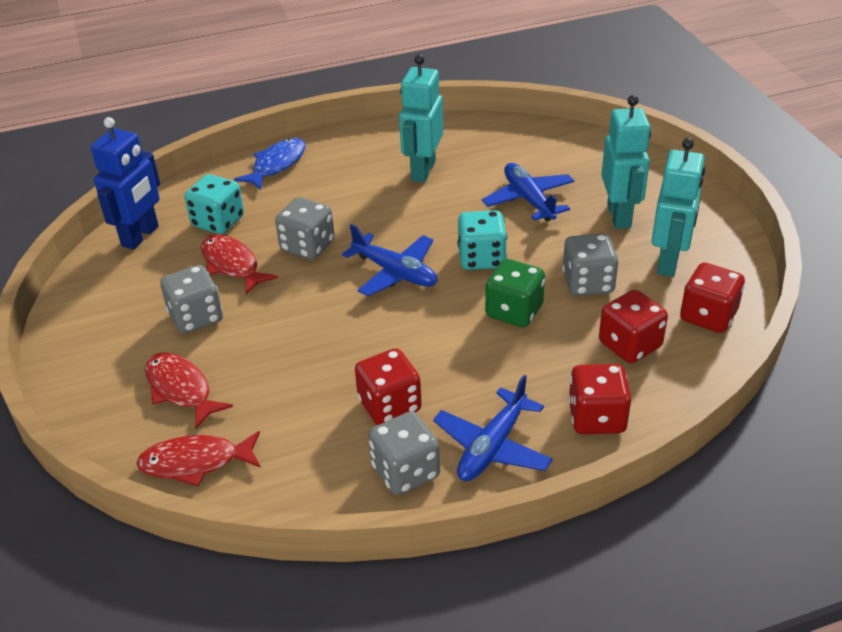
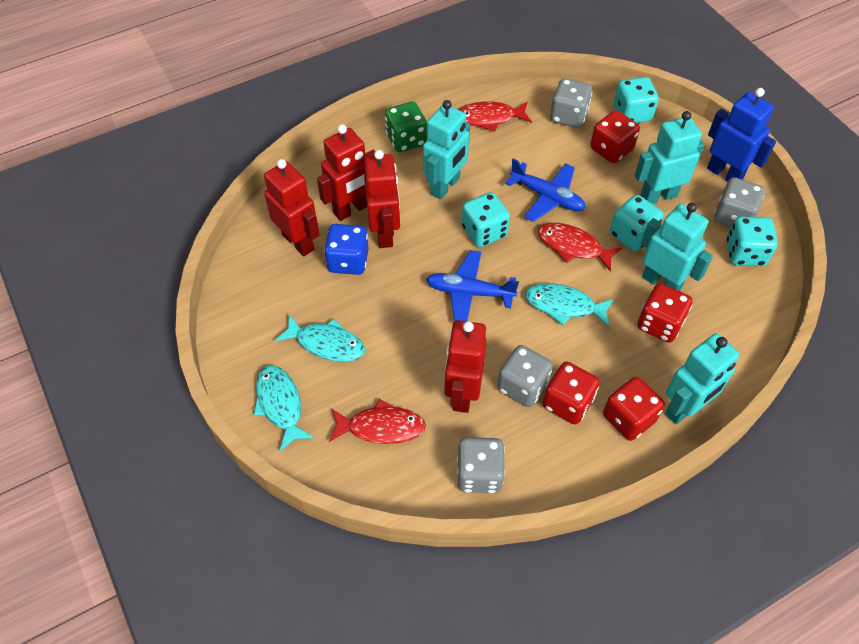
blue dice: none = 0 -> [324,224,369,275] = 1
blue fish: [234,138,306,190] = 1 -> none = 0
blue plane: [342,224,437,296] [433,375,553,481] [482,163,574,222] = 3 -> [426,250,519,321] [505,159,586,222] = 2
red robot: none = 0 -> [264,159,320,256] [317,124,375,221] [364,150,400,248] [444,320,487,413] = 4
turquoise dice: [185,174,244,234] [457,210,507,270] = 2 -> [462,192,510,247] [610,195,663,251] [614,77,659,123] [727,216,778,266] = 4
turquoise fish: none = 0 -> [253,365,314,451] [275,314,365,362] [525,283,614,327] = 3
turquoise robot: [399,54,443,182] [601,95,651,229] [652,138,705,277] = 3 -> [423,100,470,199] [635,111,704,204] [641,203,713,291] [665,333,740,424] = 4

